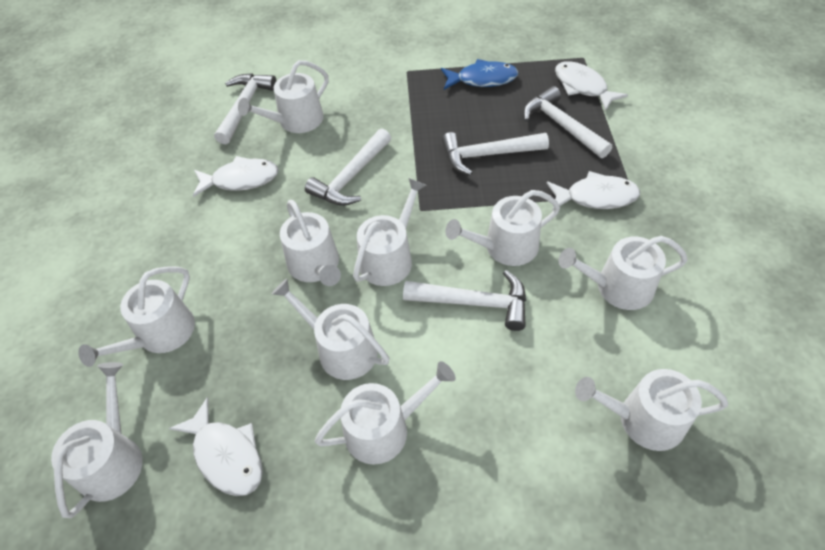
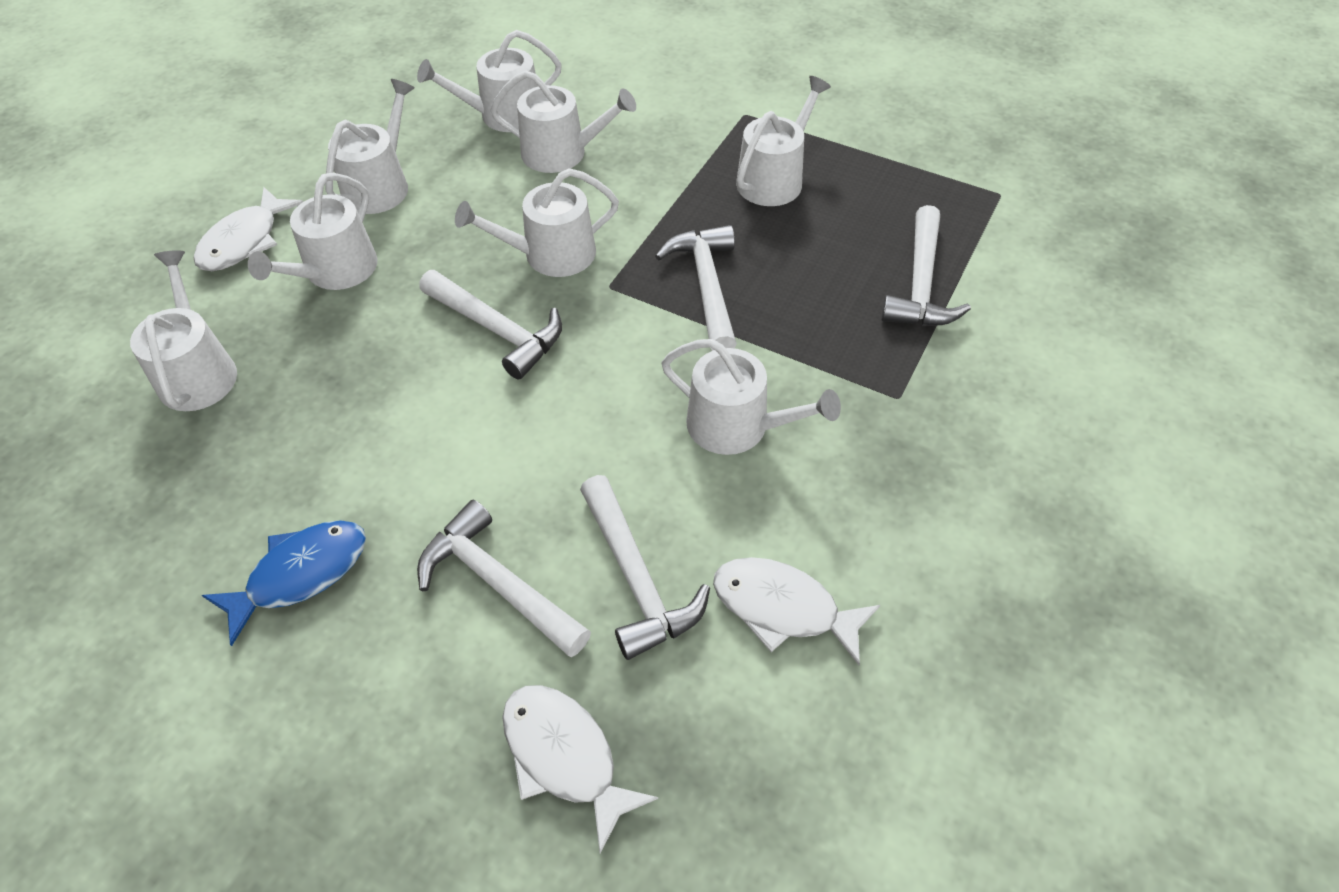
white fish: [169,397,263,496] [193,156,279,197] [547,171,640,211] [555,61,628,111] = 4 -> [194,187,303,271] [502,685,658,853] [713,557,880,665] = 3
white watering can: [51,362,143,518] [78,266,195,367] [238,60,329,133] [272,279,389,380] [280,200,341,286] [315,361,456,465] [353,178,426,286] [445,190,560,266] [559,236,688,310] [575,369,728,451] = 10 -> [130,250,237,411] [248,173,378,290] [326,79,415,214] [417,30,562,132] [455,168,619,277] [490,71,636,173] [661,339,841,455] [736,76,831,206] = 8

